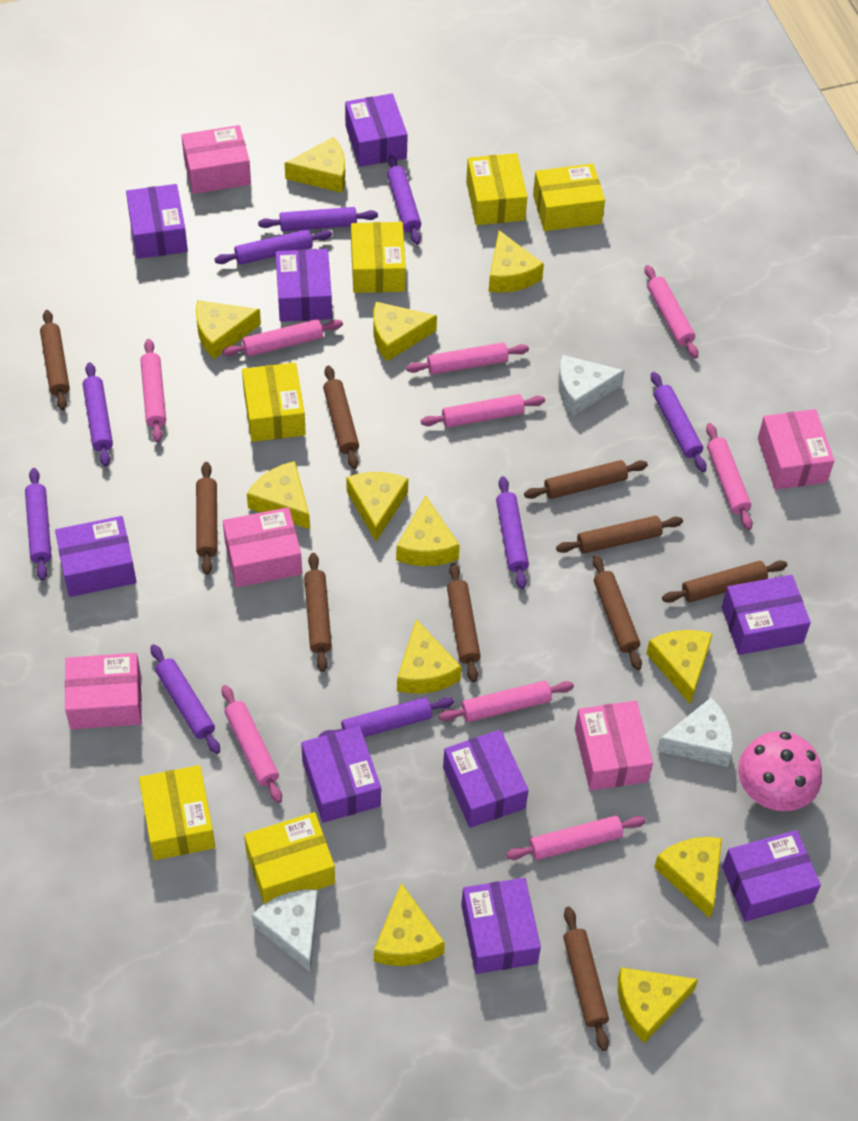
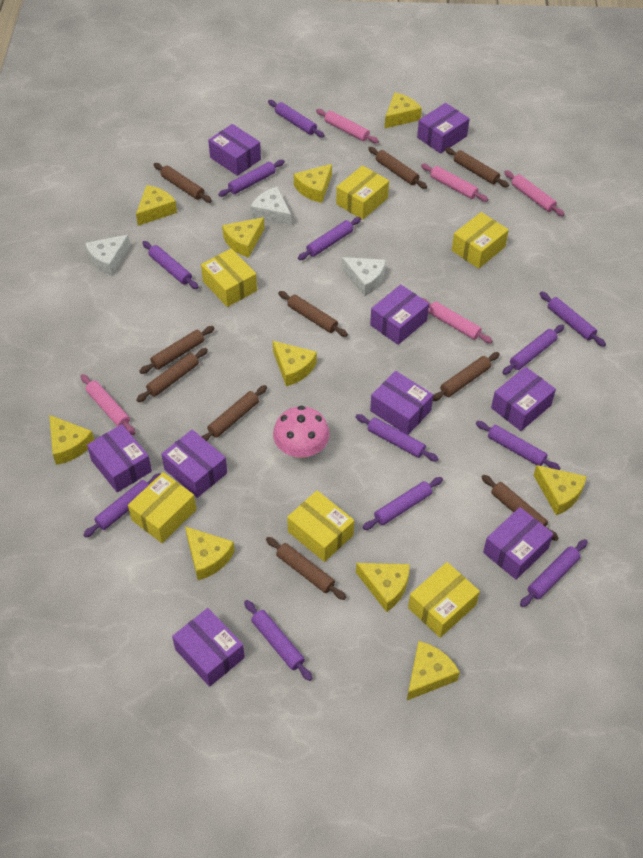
pink box: [65,653,142,729] [181,125,251,194] [223,507,302,587] [575,701,653,791] [758,409,834,490] = 5 -> none = 0
pink rolling pin: [140,339,166,442] [222,319,343,357] [222,685,282,803] [406,342,529,375] [421,394,545,428] [439,681,574,722] [506,816,646,860] [645,265,698,358] [706,423,753,530] = 9 -> [81,374,135,435] [316,109,379,143] [421,164,488,202] [422,298,493,344] [504,170,565,216] = 5
purple rolling pin: [25,468,51,580] [83,362,113,466] [150,644,220,754] [215,229,332,265] [258,207,378,232] [318,697,455,737] [387,155,421,245] [496,476,529,589] [651,372,707,472] = 9 -> [83,473,161,538] [142,241,198,289] [218,160,285,197] [244,600,312,681] [268,100,325,138] [298,217,361,260] [355,414,439,461] [363,477,443,530] [475,421,560,470] [502,325,564,375] [520,539,588,607] [540,291,606,347] = 12
yellow cheese: [196,300,261,359] [247,461,310,529] [285,137,345,193] [346,472,408,541] [373,302,437,361] [374,883,445,966] [396,496,460,566] [397,619,462,694] [489,230,544,293] [618,968,699,1043] [646,630,713,705] [654,837,722,918] = 12 -> [49,415,94,465] [136,185,177,226] [185,526,235,580] [222,217,265,258] [273,341,317,386] [294,164,332,203] [356,563,410,612] [385,92,422,128] [407,641,460,700] [534,465,587,515] = 10

